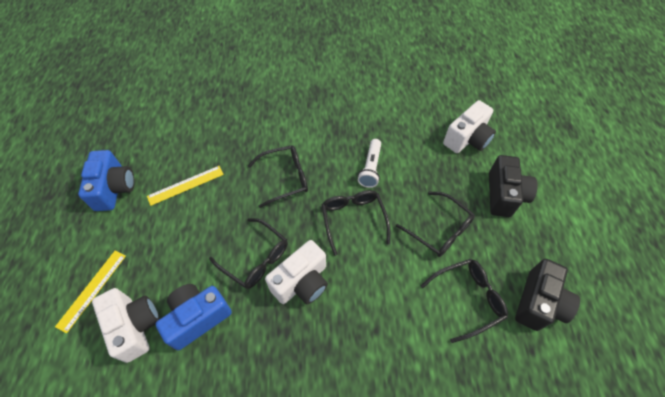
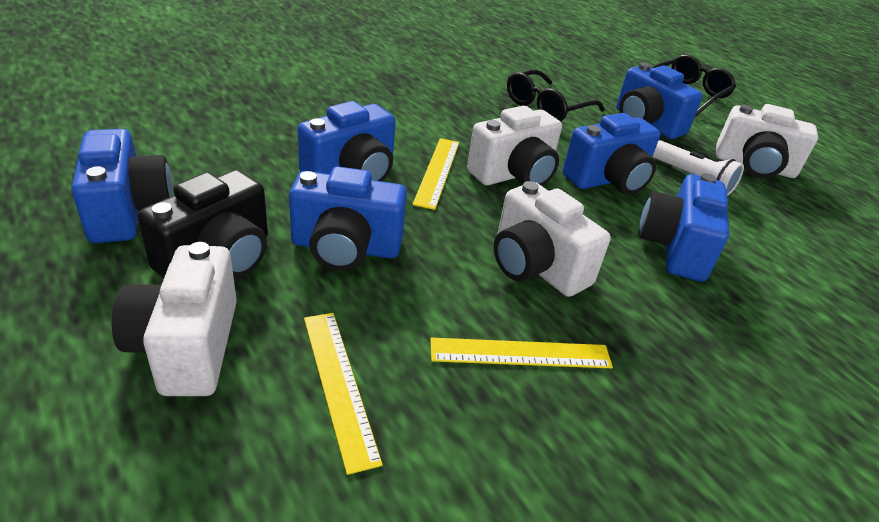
black camera: [489,155,538,217] [515,259,580,331] = 2 -> [137,170,268,278] = 1
black glasses: [209,218,288,289] [248,145,308,208] [322,190,390,256] [396,191,475,257] [421,259,508,343] = 5 -> [507,69,605,122] [652,55,736,117] = 2
blue camera: [78,150,135,211] [156,284,232,350] = 2 -> [71,129,173,243] [289,166,407,271] [298,101,395,181] [563,113,660,195] [616,62,703,139] [638,173,729,282] = 6
white camera: [92,288,159,363] [265,240,328,304] [443,100,496,153] = 3 -> [112,242,237,396] [467,106,562,186] [494,181,611,297] [716,104,818,178] = 4
yellow ruler: [55,251,126,333] [147,166,224,206] = 2 -> [304,313,383,475] [412,138,459,210] [430,337,613,368] = 3

